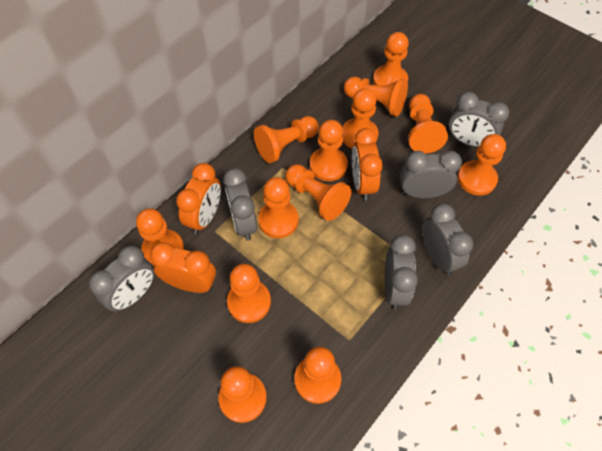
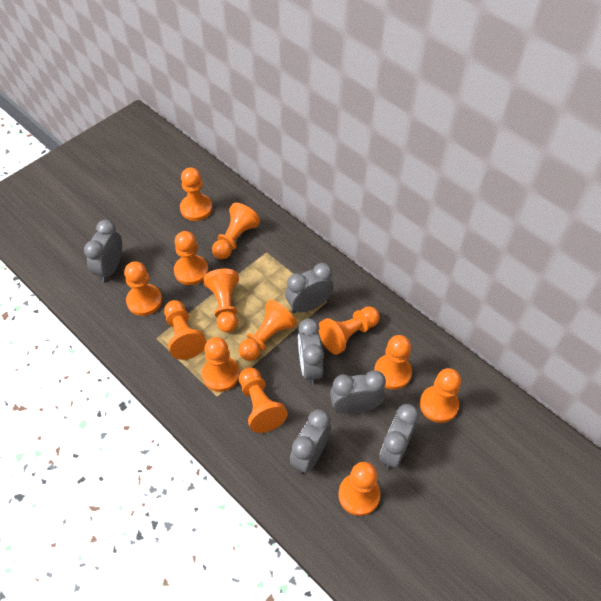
orange clock: [150,242,216,293] [176,163,221,234] [352,128,383,201] = 3 -> none = 0

